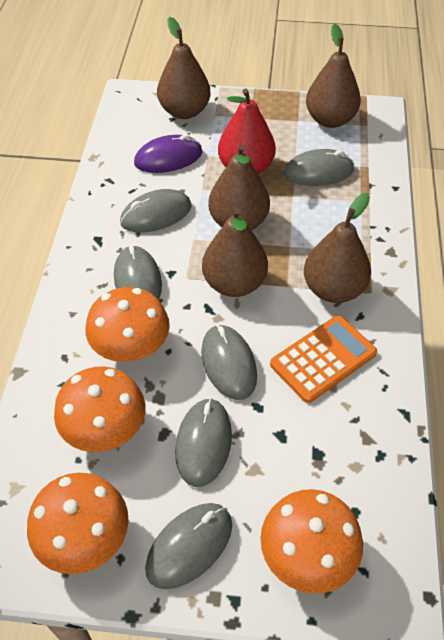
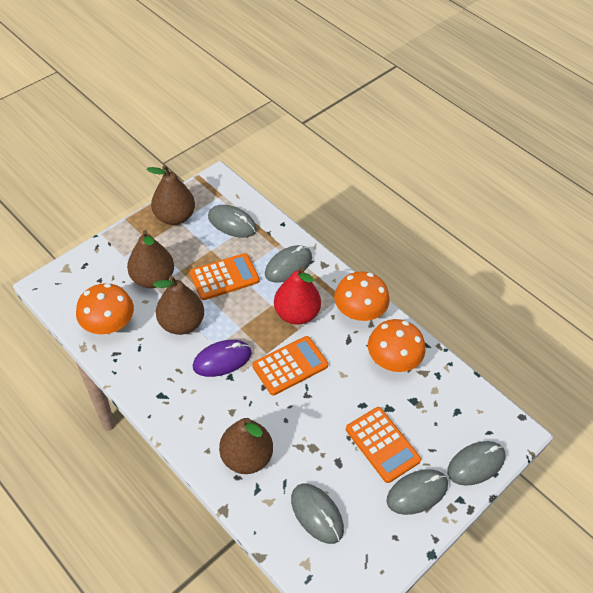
brown pear: [157,17,211,119] [202,208,268,297] [208,145,270,230] [304,193,371,303] [306,24,361,128] = 5 -> [127,230,174,288] [146,165,195,225] [153,276,204,335] [219,418,273,474] = 4
grey mouse: [114,245,162,300] [120,189,192,233] [145,503,232,589] [175,398,232,487] [201,324,257,400] [284,149,354,186] = 6 -> [208,205,257,238] [265,245,312,283] [291,484,344,544] [387,469,448,515] [447,441,506,486] = 5
orange calculator: [270,315,377,403] = 1 -> [190,253,259,300] [252,336,328,396] [346,407,421,483] = 3
orange mushroom: [27,473,129,574] [54,366,145,452] [86,287,170,362] [260,489,363,594] = 4 -> [76,283,134,334] [334,272,390,321] [368,319,426,372] = 3

